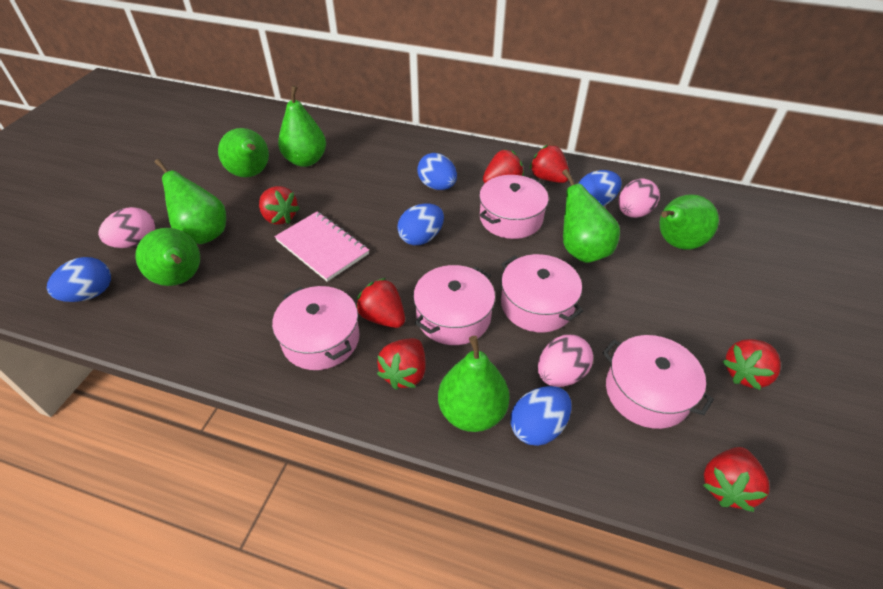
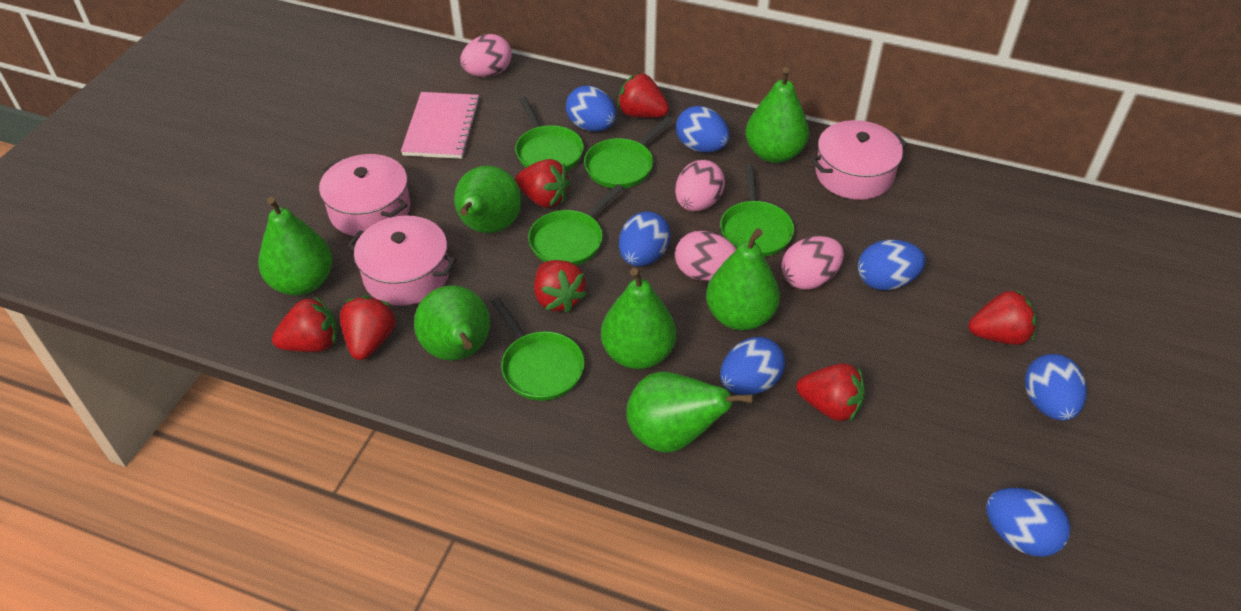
blue egg: [47,257,111,302] [397,203,444,245] [417,153,457,190] [511,386,571,446] [579,170,622,206] = 5 -> [566,85,616,131] [619,211,671,266] [676,106,730,153] [720,337,785,395] [858,240,926,290] [986,488,1070,557] [1025,354,1087,421] = 7
green pan: none = 0 -> [491,297,585,401] [515,97,584,171] [528,185,623,265] [584,117,673,189] [720,164,794,257] = 5
pink egg: [98,207,155,248] [538,335,593,387] [619,179,660,218] = 3 -> [460,34,512,77] [675,160,725,211] [675,231,736,281] [781,236,844,290] = 4
pink pot: [272,286,360,370] [413,265,495,345] [479,175,549,239] [501,254,584,332] [602,335,714,429] = 5 -> [319,154,410,236] [348,216,456,306] [811,120,908,200] = 3

